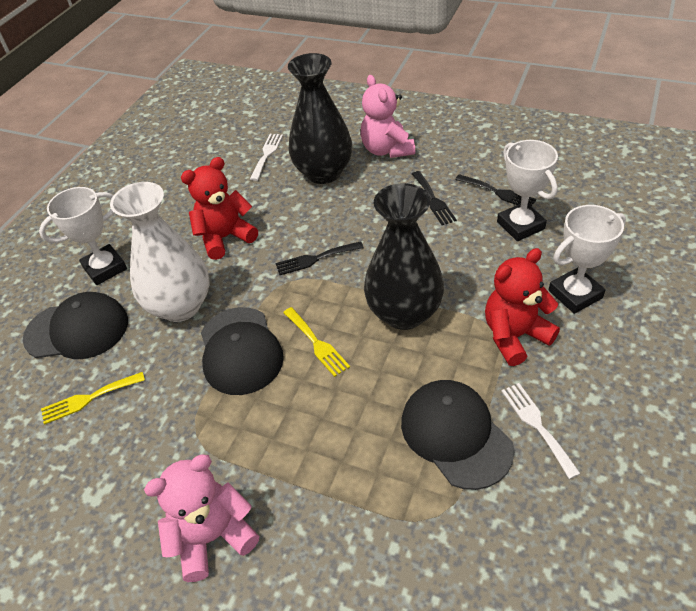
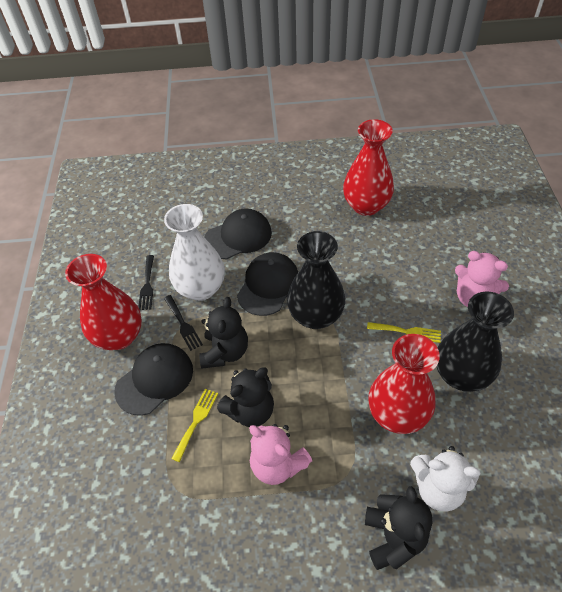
black fork: [276,241,364,275] [412,171,457,225] [455,174,536,207] = 3 -> [138,255,154,310] [164,295,203,351] = 2
black teddy bear: none = 0 -> [199,297,248,369] [217,367,274,427] [365,486,432,570] = 3
red teddy bear: [181,157,258,260] [485,248,560,366] = 2 -> none = 0
red vase: none = 0 -> [65,254,142,350] [343,119,394,216] [368,334,440,434] = 3
white fork: [250,134,283,181] [501,383,581,479] = 2 -> none = 0
white teddy bear: none = 0 -> [410,446,480,512] = 1
white trophy: [39,187,127,285] [497,140,558,241] [549,205,626,314] = 3 -> none = 0

